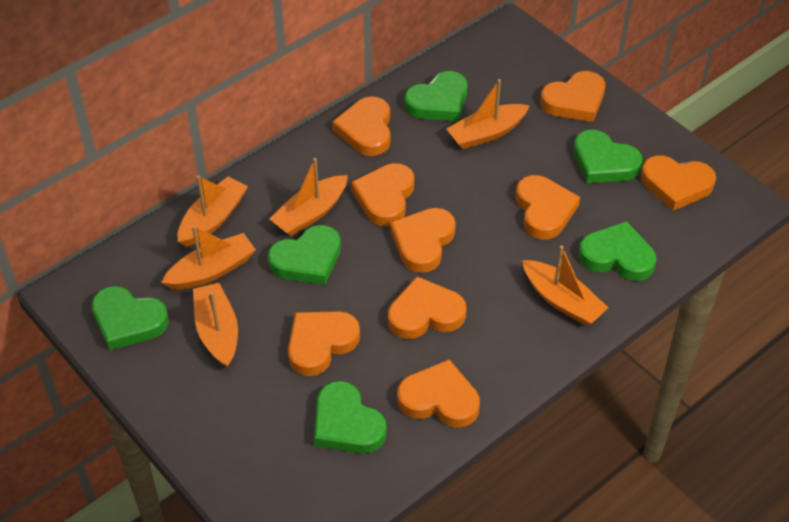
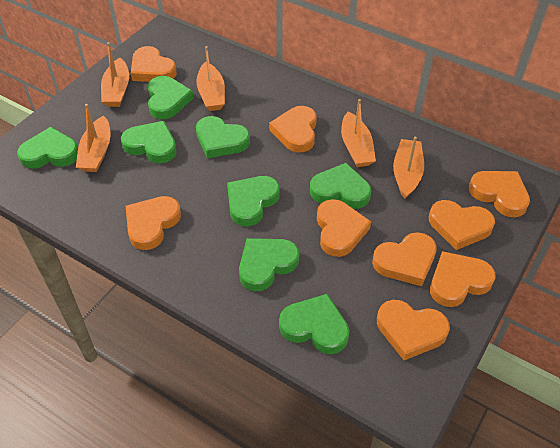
green heart: [92,286,169,350] [268,225,341,285] [314,381,387,453] [405,71,468,122] [573,130,643,183] [579,221,656,281] = 6 -> [17,127,78,169] [121,121,177,164] [148,76,194,119] [196,116,250,158] [227,176,280,226] [239,238,299,291] [279,294,350,354] [310,163,371,209] = 8
orange boat: [161,226,256,290] [177,176,248,247] [193,283,238,368] [270,158,348,236] [447,79,530,149] [522,246,608,325] = 6 -> [76,104,111,172] [101,42,129,107] [197,46,225,111] [341,99,376,167] [393,137,424,199] = 5

